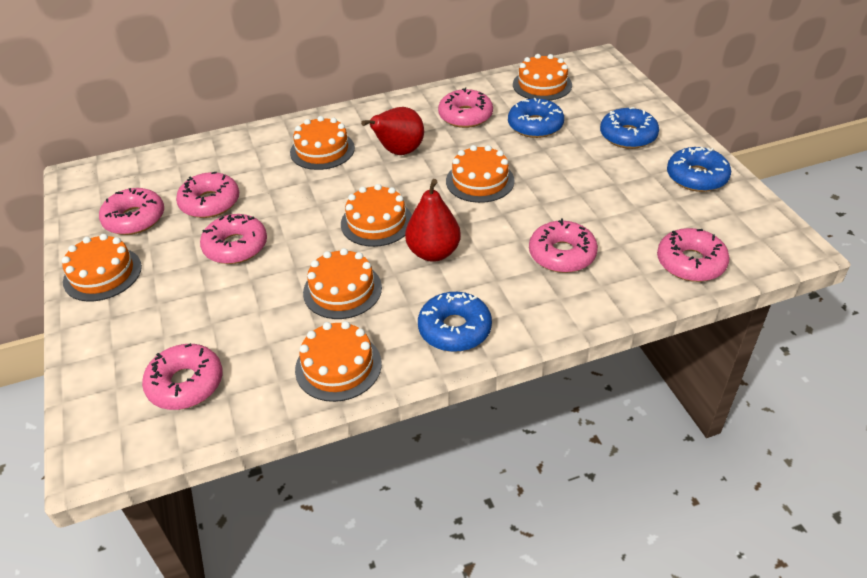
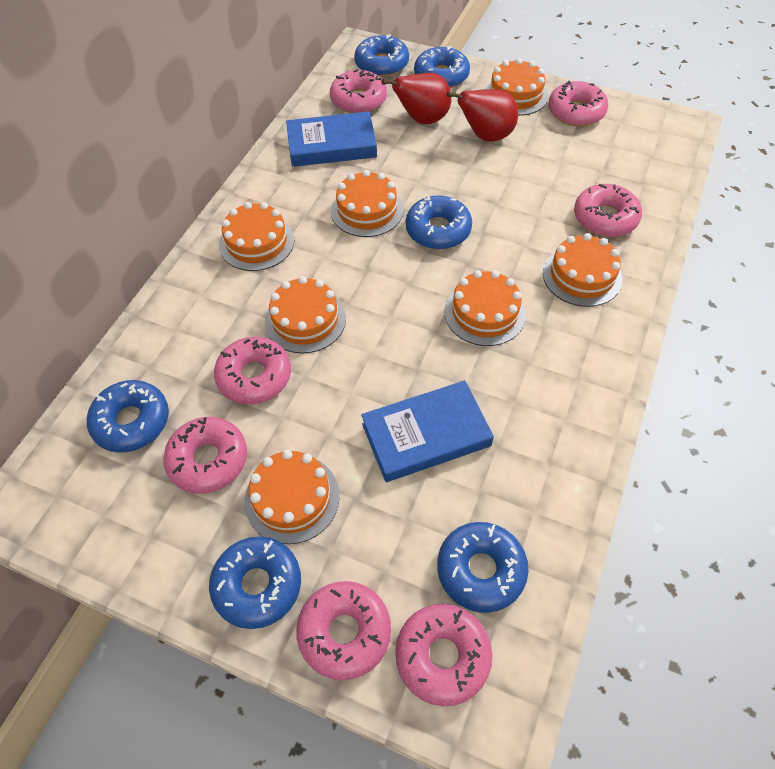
blue book: none = 0 -> [286,111,377,167] [361,380,494,482] = 2
blue donut: [418,292,492,352] [508,98,564,138] [600,107,659,149] [667,147,731,192] = 4 -> [87,380,169,453] [209,537,301,629] [354,34,409,77] [406,195,472,249] [414,46,470,88] [437,522,529,613] = 6

